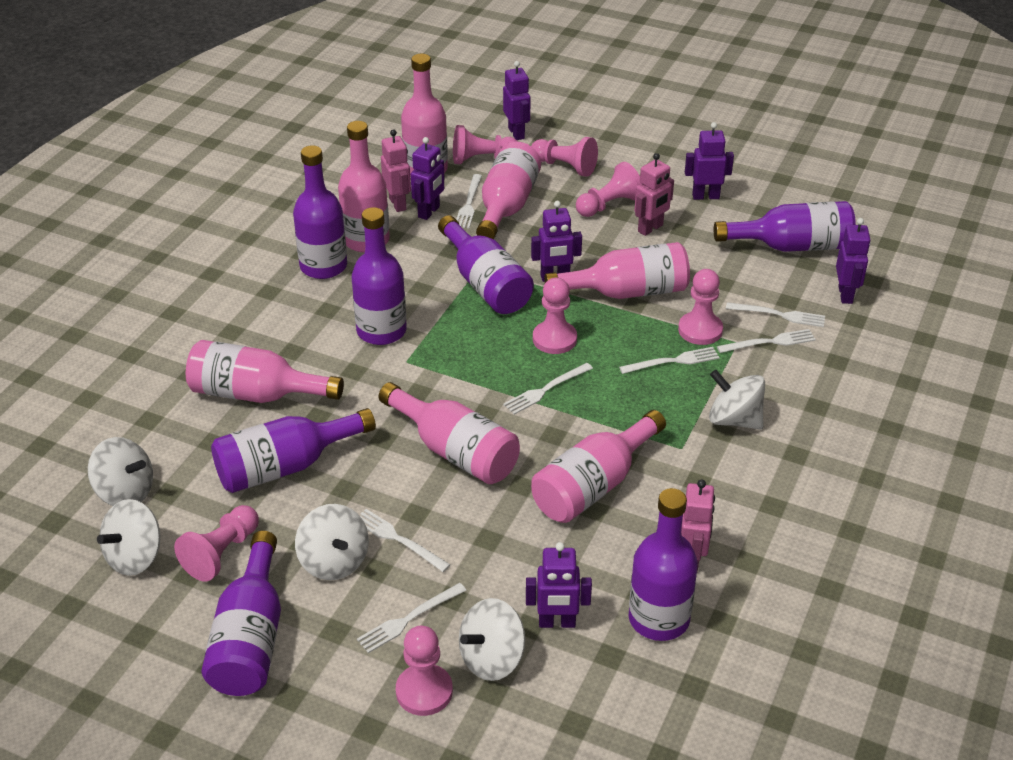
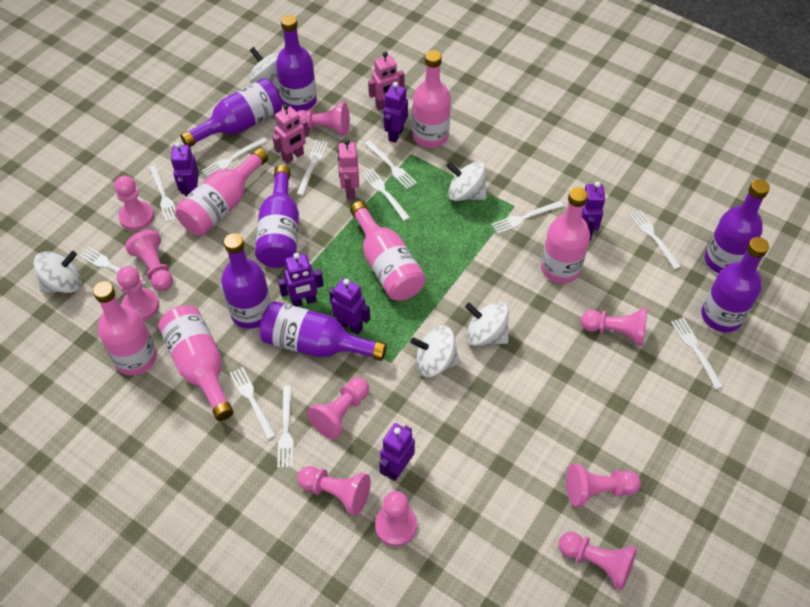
pink bottle: [186,340,344,403] [338,121,390,253] [378,382,520,484] [401,54,448,176] [476,142,541,239] [531,410,666,523] [545,242,690,299] = 7 -> [93,281,157,375] [158,305,234,421] [175,148,268,236] [350,201,426,301] [412,50,451,148] [541,187,590,283] = 6
pink pawn: [174,505,259,582] [396,626,453,716] [453,125,518,164] [532,137,598,177] [533,278,577,354] [576,162,641,217] [678,269,723,345] = 7 -> [114,176,154,231] [117,266,159,321] [125,230,173,291] [297,102,350,135] [297,466,371,516] [307,378,369,439] [375,491,417,547] [558,532,637,591] [566,464,641,507] [581,308,647,346] = 10
white fork: [357,583,466,653] [359,509,450,572] [456,174,482,228] [503,363,593,414] [619,347,720,374] [717,329,816,353] [726,302,825,327] = 7 -> [79,247,147,288] [149,165,176,222] [202,137,267,177] [230,367,276,440] [277,386,294,468] [297,140,328,196] [362,169,410,221] [364,140,417,189] [491,201,564,234] [629,210,682,269] [671,317,724,389] = 11

